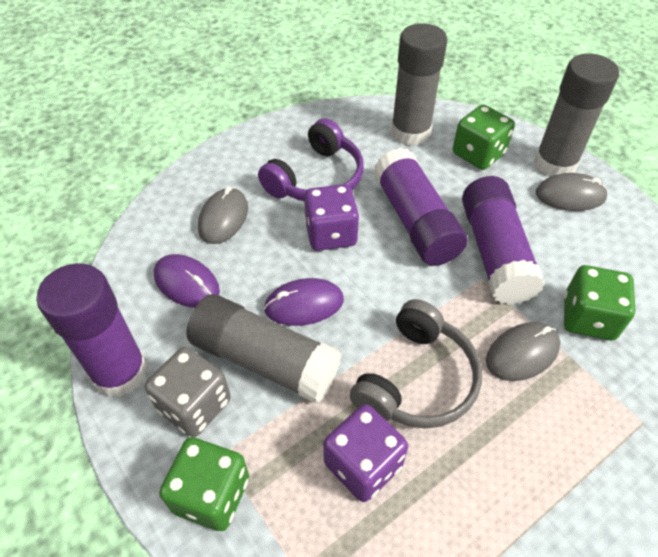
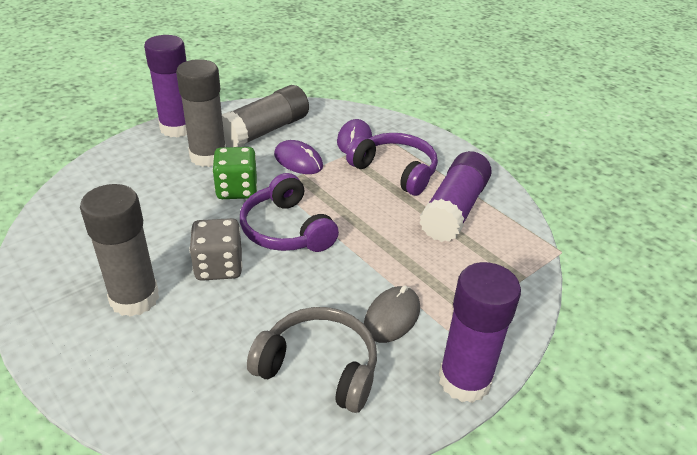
green dice: [159,437,249,531] [453,105,515,170] [564,265,636,340] = 3 -> [212,147,257,199] = 1
grey mouse: [198,187,248,244] [486,322,560,381] [536,173,608,211] = 3 -> [364,285,420,343] = 1
purple dice: [304,184,359,251] [323,404,408,502] = 2 -> none = 0
purple headphones: [258,118,364,201] = 1 -> [240,173,339,252] [346,133,438,196] = 2

